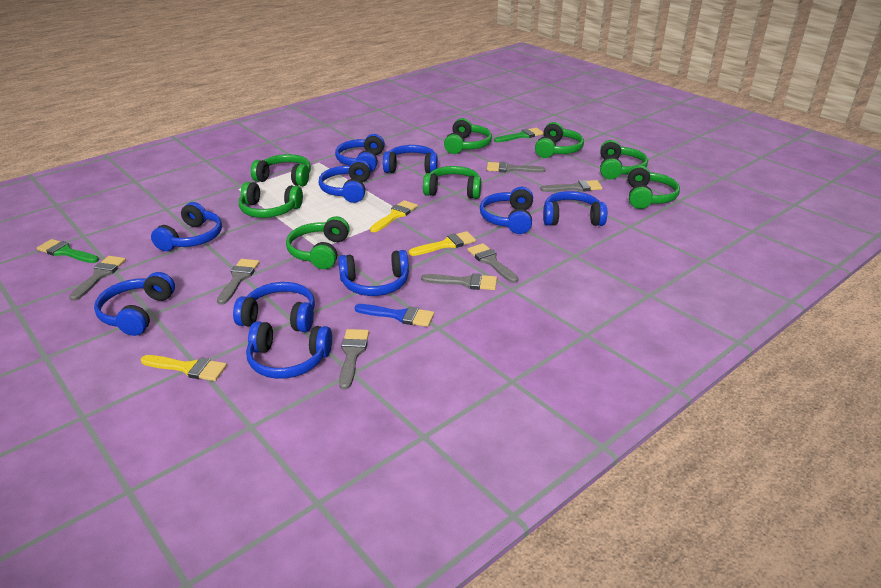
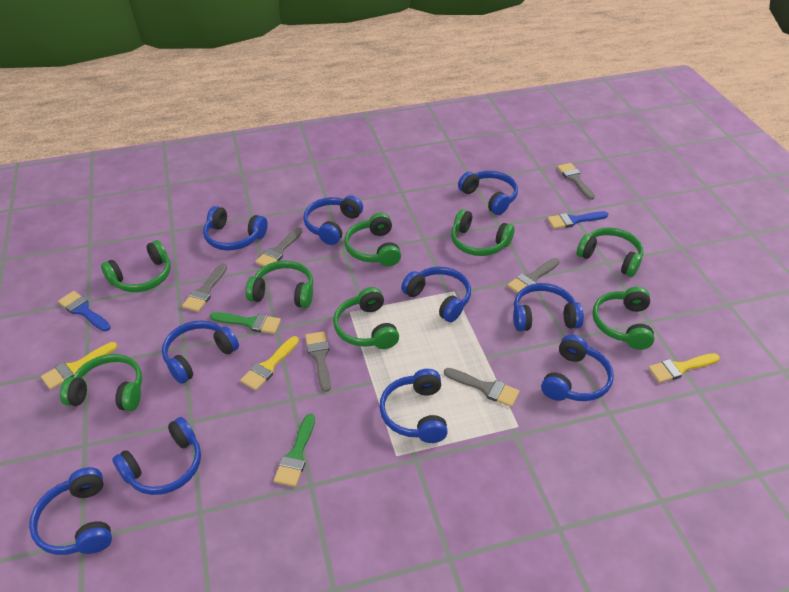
blue brush: [355,304,434,327] = 1 -> [58,291,111,332] [547,211,608,229] = 2
grey brush: [69,256,126,301] [217,259,260,305] [339,329,369,390] [421,273,497,290] [467,243,518,283] [487,162,545,173] [540,180,602,192] = 7 -> [182,263,227,312] [255,227,302,267] [305,331,331,392] [444,368,520,407] [507,258,560,293] [557,163,595,200] = 6

